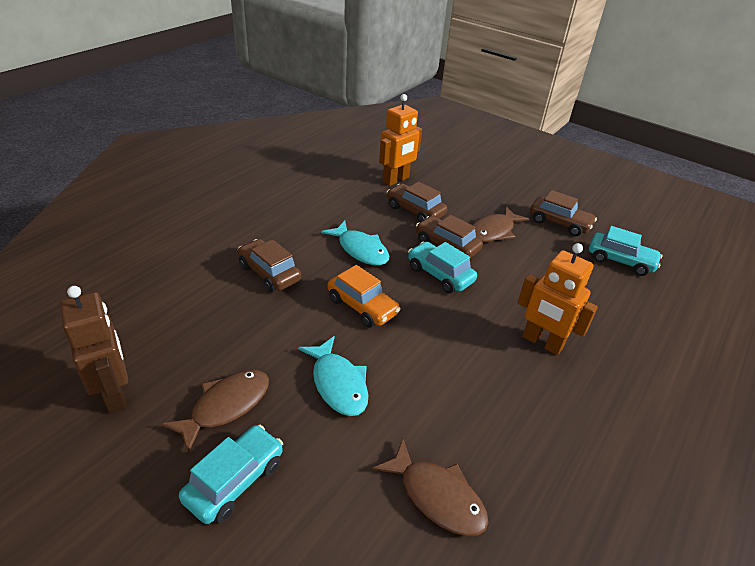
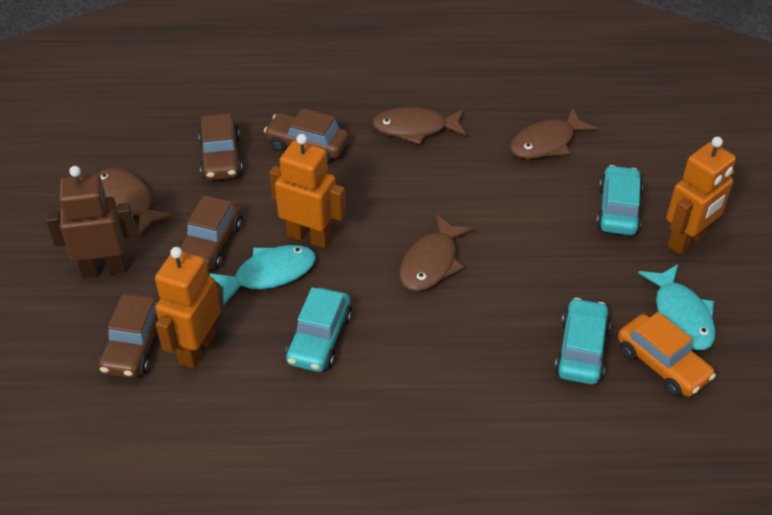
brown fish: [161,370,269,453] [373,439,489,536] [472,206,529,242] = 3 -> [98,168,174,236] [372,107,467,144] [399,214,474,291] [510,108,598,159] = 4
orange robot: [379,94,422,186] [518,243,598,355] = 2 -> [155,247,220,369] [269,134,346,249] [666,137,736,255] = 3

